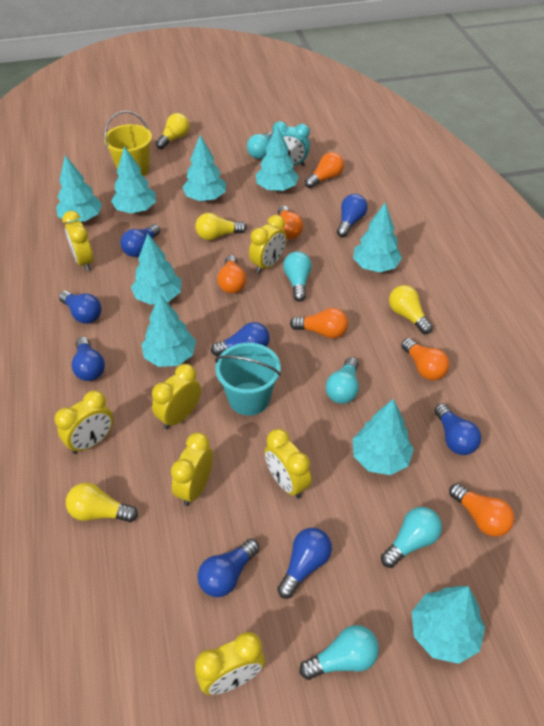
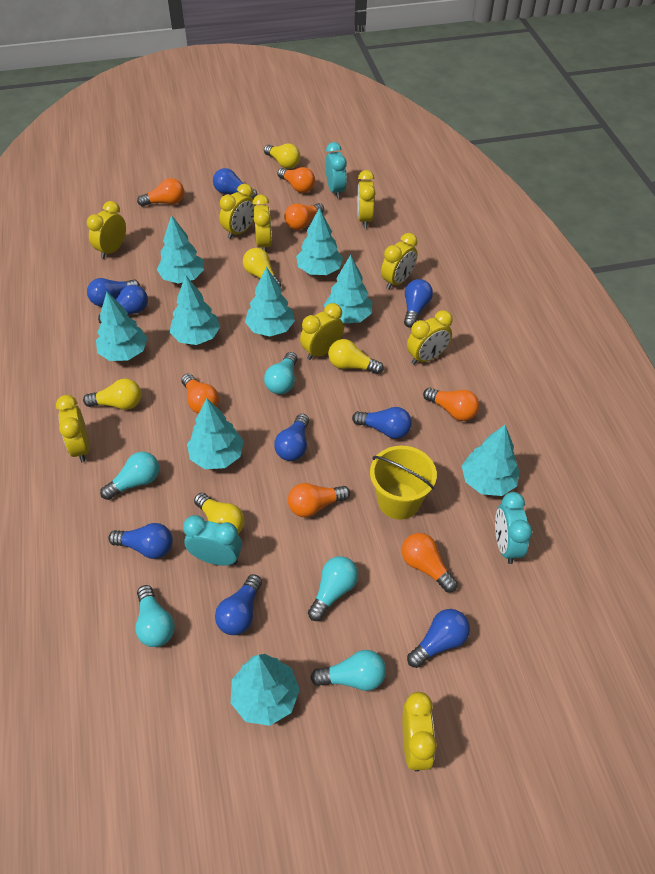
blue light bulb: [59,291,101,324] [71,337,105,381] [120,224,160,257] [198,539,260,597] [211,322,270,356] [277,528,332,599] [337,194,368,237] [435,403,481,455] = 8 -> [87,278,140,306] [98,285,148,324] [108,523,173,559] [213,168,257,199] [215,574,262,635] [274,414,309,461] [352,407,412,439] [404,279,433,328] [407,609,470,668] = 9
orange light bulb: [217,255,246,294] [278,206,303,240] [290,308,348,339] [305,152,344,188] [401,338,450,380] [449,483,515,537] = 6 -> [137,178,184,206] [181,374,219,414] [278,167,315,193] [284,203,324,230] [288,483,350,517] [402,533,458,592] [423,388,479,421] = 7
turquoise bucket: [215,343,281,416] = 1 -> none = 0
turquoise clock: [272,121,310,166] = 1 -> [183,515,242,566] [326,142,347,199] [495,492,532,564] = 3
yellow clock: [54,390,113,454] [62,211,94,271] [152,364,201,429] [171,432,213,506] [195,632,265,695] [249,215,287,273] [264,429,312,499] = 7 -> [56,395,90,462] [87,201,126,259] [220,184,256,239] [252,195,272,252] [300,303,344,360] [357,170,376,228] [381,233,417,290] [403,692,437,772] [407,310,453,365] = 9
yellow light bulb: [66,483,138,522] [156,113,190,149] [195,213,247,240] [389,285,433,334] = 4 -> [83,378,141,410] [194,493,245,534] [243,248,281,287] [264,143,300,169] [328,339,384,374] = 5

